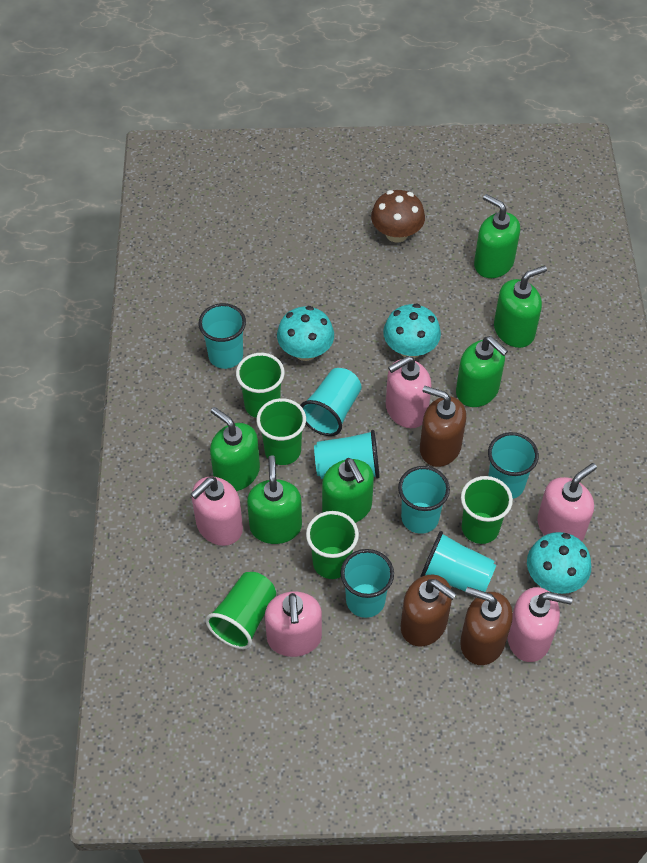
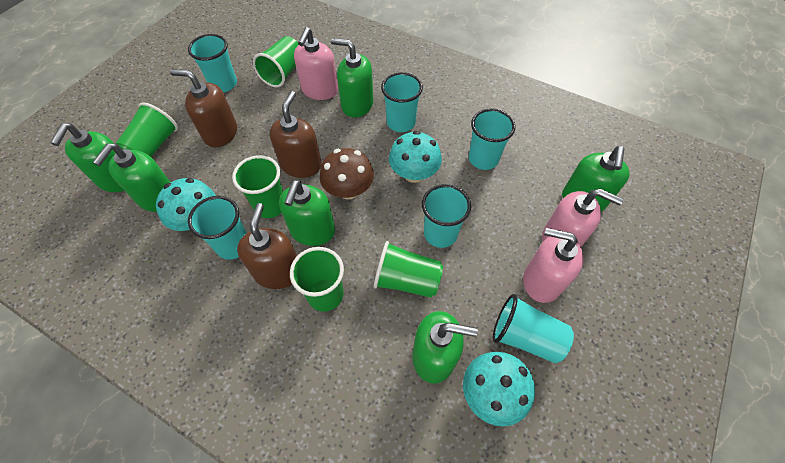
pink soap dispenser: [191,476,243,546] [265,592,322,657] [386,356,432,428] [508,587,573,662] [537,463,597,541] = 5 -> [294,27,338,100] [523,228,584,303] [542,189,624,247] = 3
turquoise cup: [198,303,246,369] [300,368,361,436] [314,430,380,479] [340,549,394,618] [398,466,450,534] [420,531,496,592] [488,432,539,499] = 7 -> [188,34,237,92] [188,196,247,260] [381,72,423,132] [422,184,471,248] [469,109,516,170] [493,294,574,363] = 6

